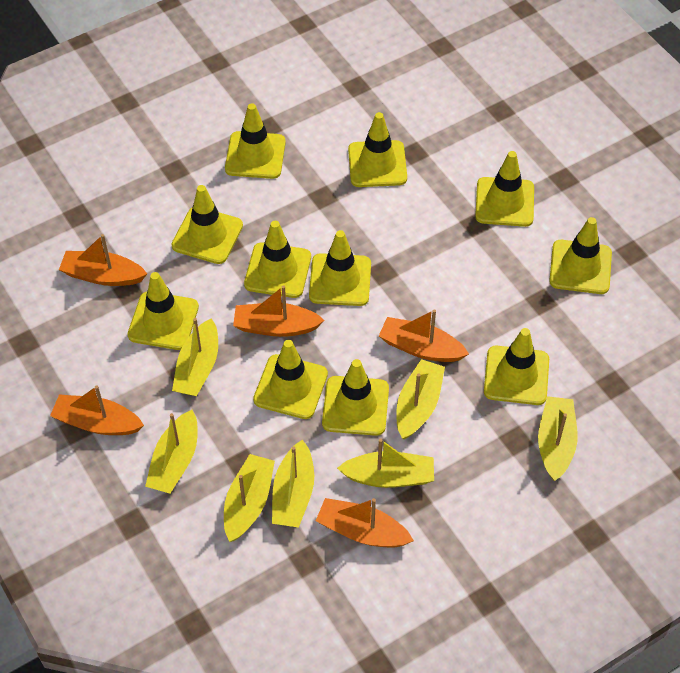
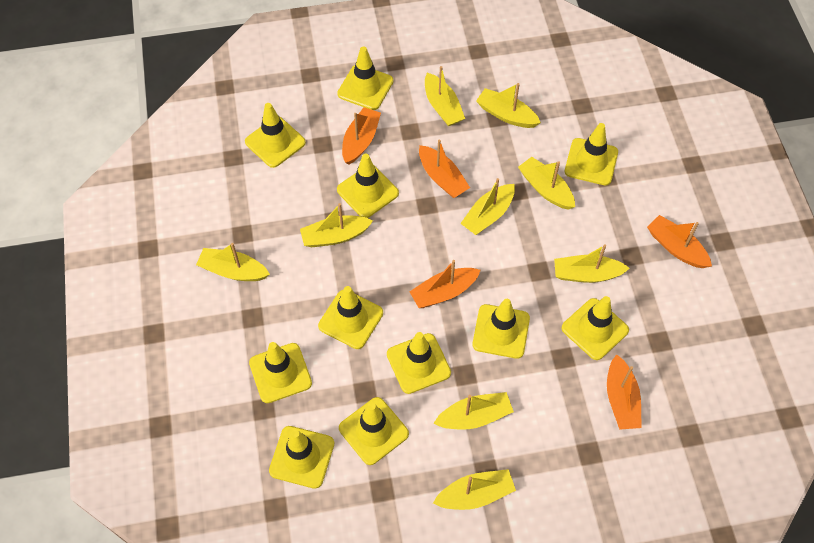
yellow boat: [145,410,198,493] [172,318,218,396] [224,454,275,542] [272,439,314,527] [337,439,434,488] [396,359,445,440] [538,396,578,481] = 7 -> [196,243,270,281] [300,203,373,247] [425,66,465,126] [433,392,514,430] [433,469,516,510] [460,178,515,235] [476,83,541,128] [518,157,575,210] [554,244,630,283] = 9

